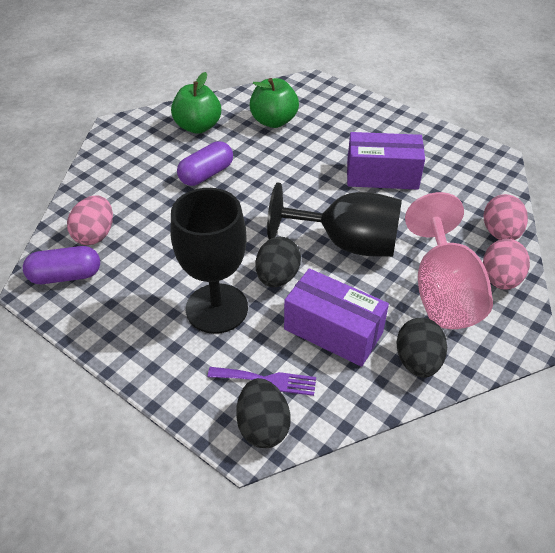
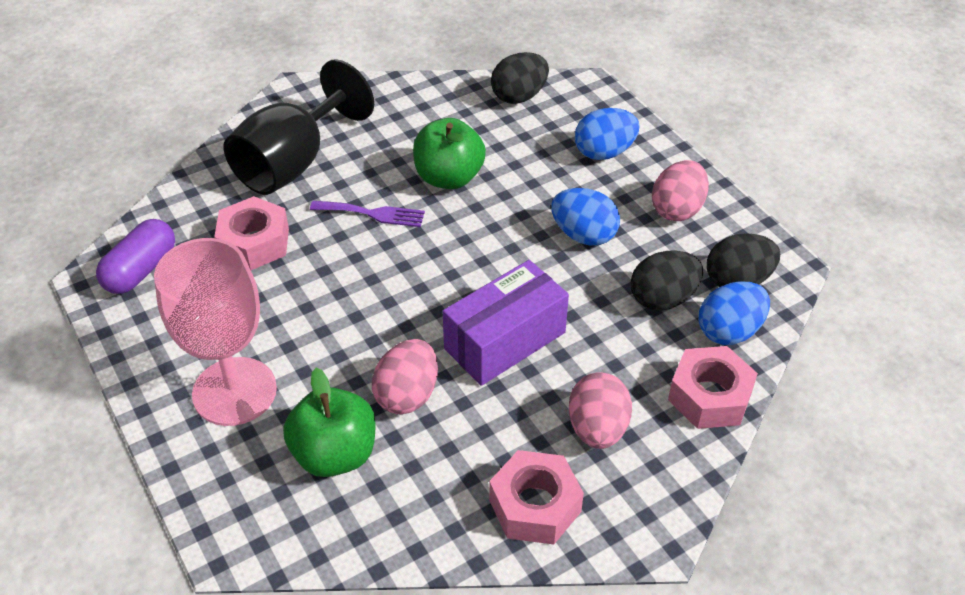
black goblet: [170,188,248,334] [267,183,402,257] = 2 -> [224,59,374,195] = 1
blue egg: none = 0 -> [551,188,620,245] [575,108,640,160] [698,281,770,345] = 3
pink nut: none = 0 -> [214,196,289,270] [489,450,584,544] [668,346,758,429] = 3
purple box: [284,268,389,367] [347,132,425,190] = 2 -> [443,260,569,386] = 1
purple capsule: [23,246,100,284] [177,141,233,186] = 2 -> [96,219,175,294] = 1

